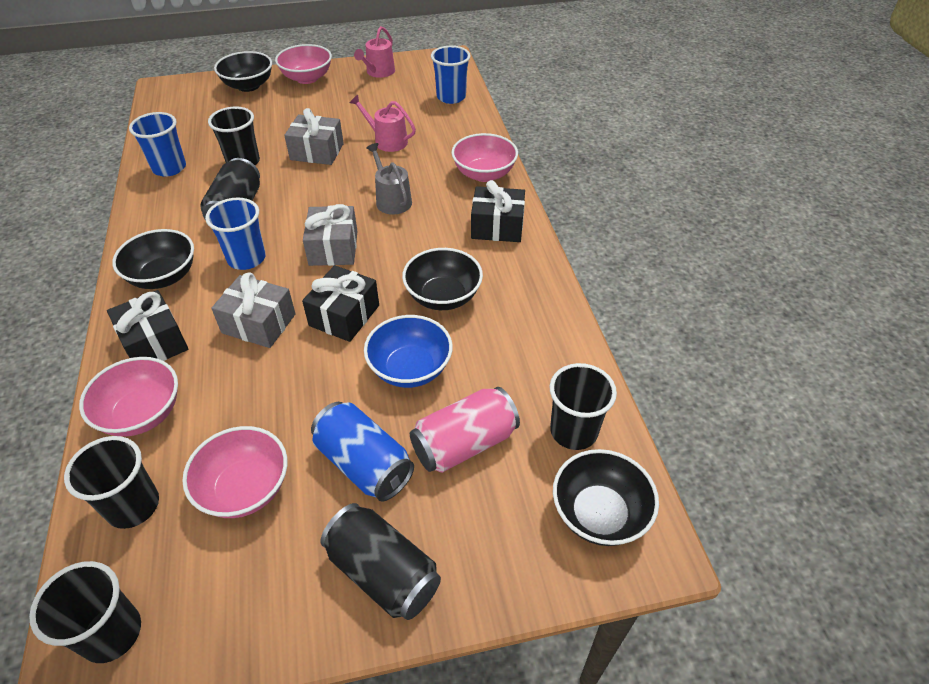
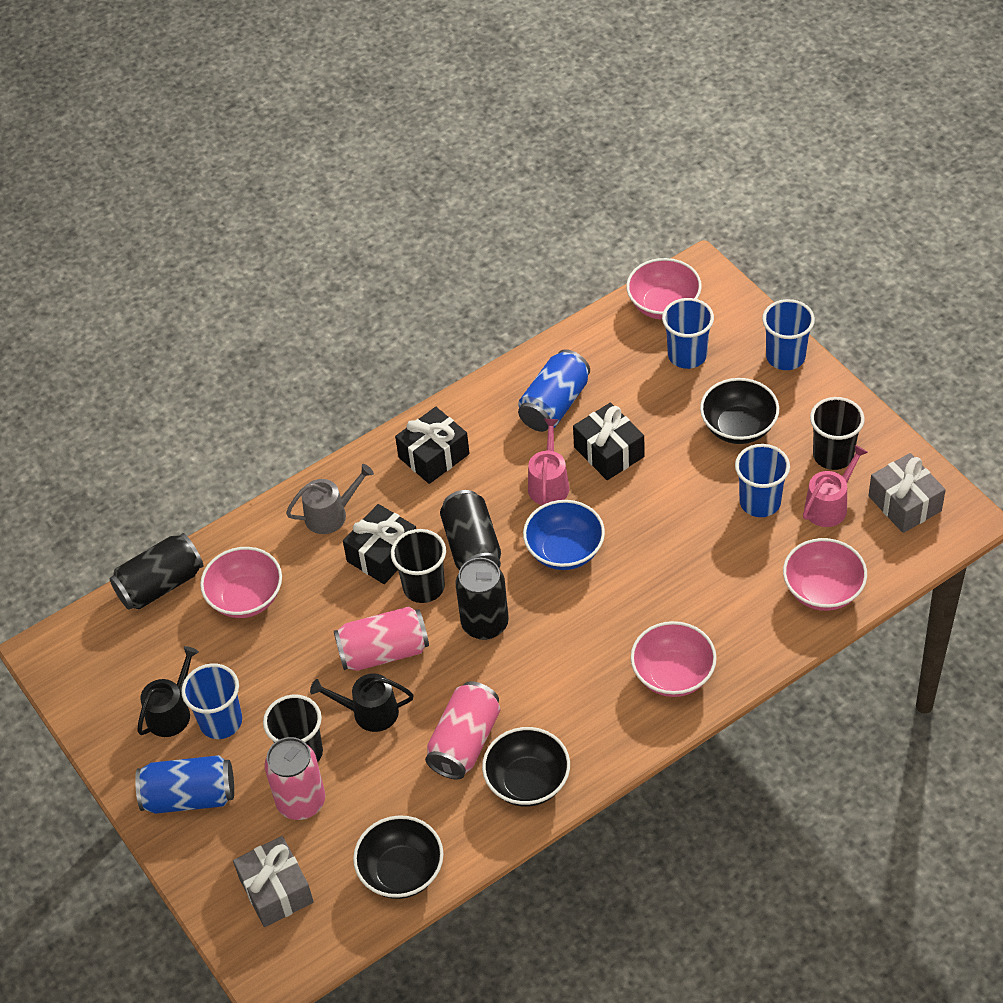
black bowl: [112,229,194,289] [214,51,272,92] [402,248,483,310] [553,449,659,546] = 4 -> [353,815,443,899] [482,727,570,807] [700,378,779,444] = 3
black can: [200,158,260,220] [321,503,441,620] = 2 -> [110,533,204,610] [440,490,501,570] [456,558,509,640] = 3
black cup: [29,561,141,663] [64,436,159,529] [208,106,260,165] [550,363,617,450] = 4 -> [263,695,323,763] [391,529,446,603] [810,397,865,470] = 3
black watering can: none = 0 -> [137,646,199,737] [310,673,414,732] = 2
blue can: [311,402,414,502] = 1 -> [135,755,234,814] [518,349,590,432] = 2
blue cup: [129,112,186,177] [205,198,266,270] [431,46,471,104] = 3 -> [181,663,242,739] [662,298,714,369] [735,444,790,517] [762,299,815,370] = 4
grey gift: [211,272,296,348] [284,108,344,165] [303,204,358,266] = 3 -> [233,836,314,927] [868,453,946,533] = 2
pink can: [410,387,520,473] = 1 -> [265,737,325,820] [334,606,429,671] [425,681,501,780] = 3

